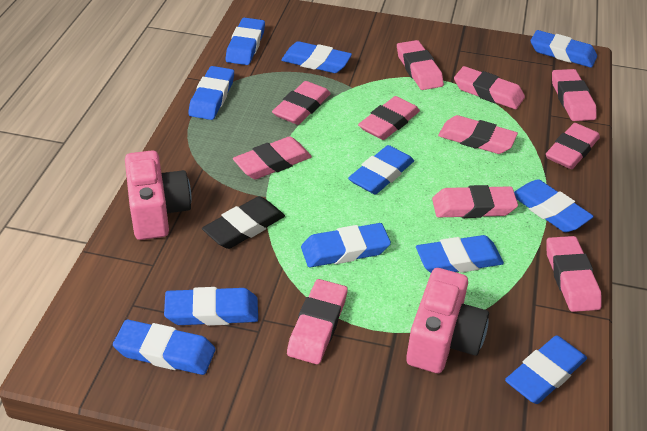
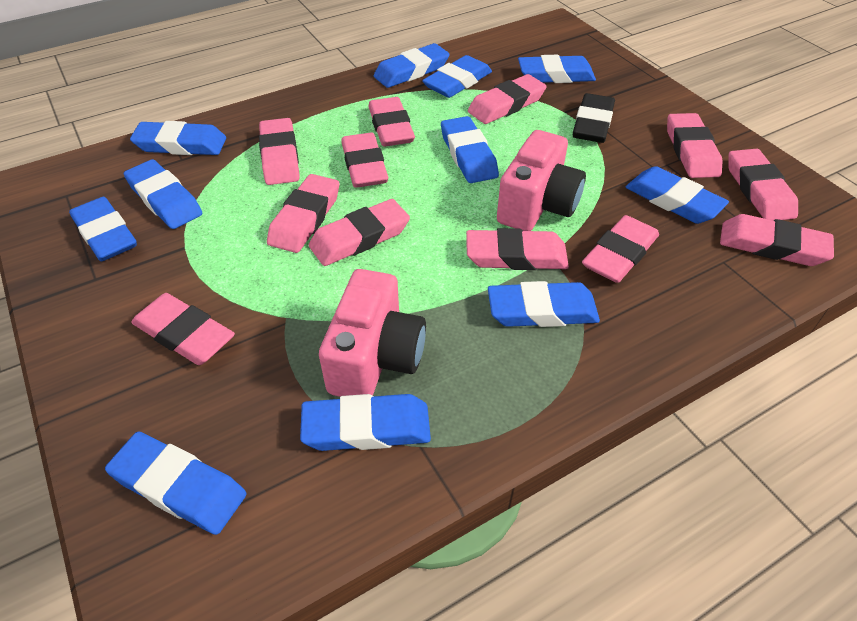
pink eraser: [233,136,312,179] [272,81,331,125] [287,279,347,364] [358,96,420,140] [397,40,444,90] [432,185,518,218] [438,115,518,154] [454,66,525,109] [546,123,600,169] [546,236,602,312] [552,69,597,121] = 11 -> [131,293,235,365] [259,118,300,185] [267,174,339,253] [309,199,410,266] [341,133,388,188] [368,97,415,147] [466,228,569,270] [468,74,547,124] [582,215,659,283] [667,113,722,178] [720,214,834,266] [728,149,798,220] = 12

